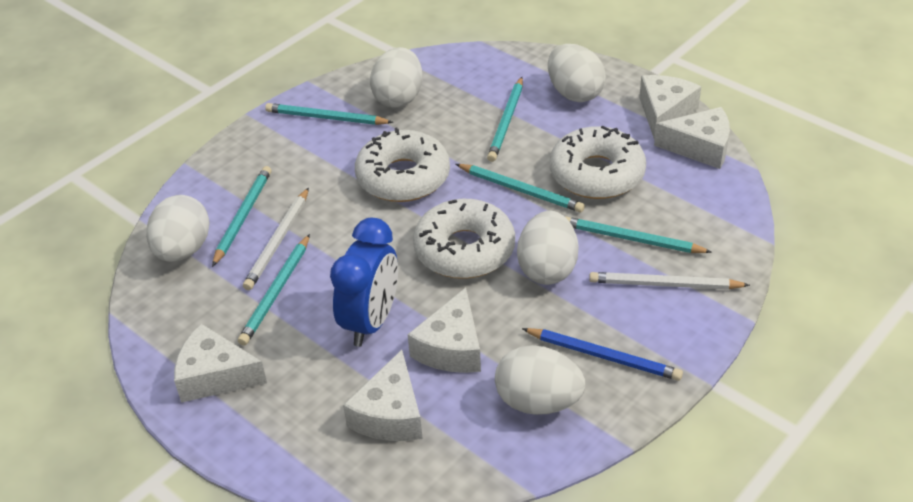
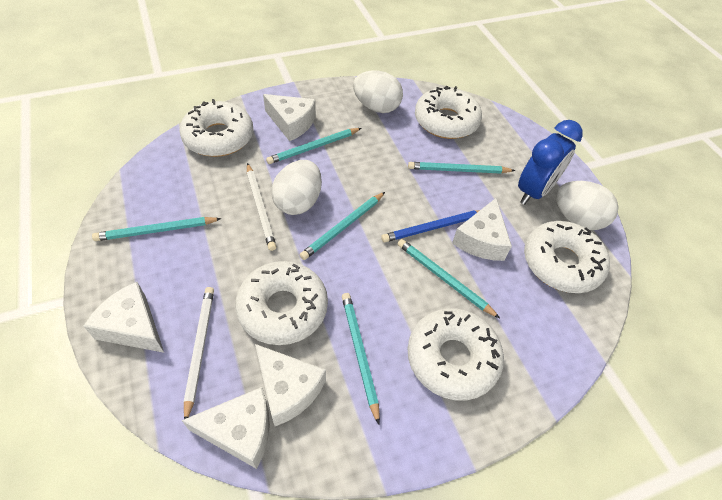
white donut: [355,128,450,202] [413,199,515,279] [550,126,646,199] = 3 -> [179,99,253,157] [235,261,328,345] [407,308,504,400] [415,86,482,139] [524,221,610,293] = 5
white egg: [146,195,210,262] [370,47,423,108] [495,345,585,415] [517,211,579,285] [548,44,606,102] = 5 -> [271,160,322,215] [353,70,403,113] [556,181,618,230] = 3

